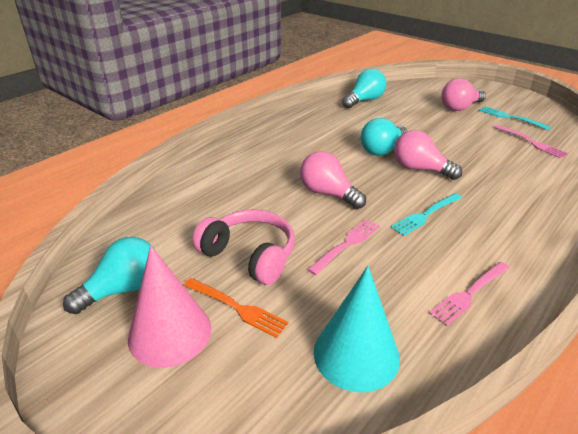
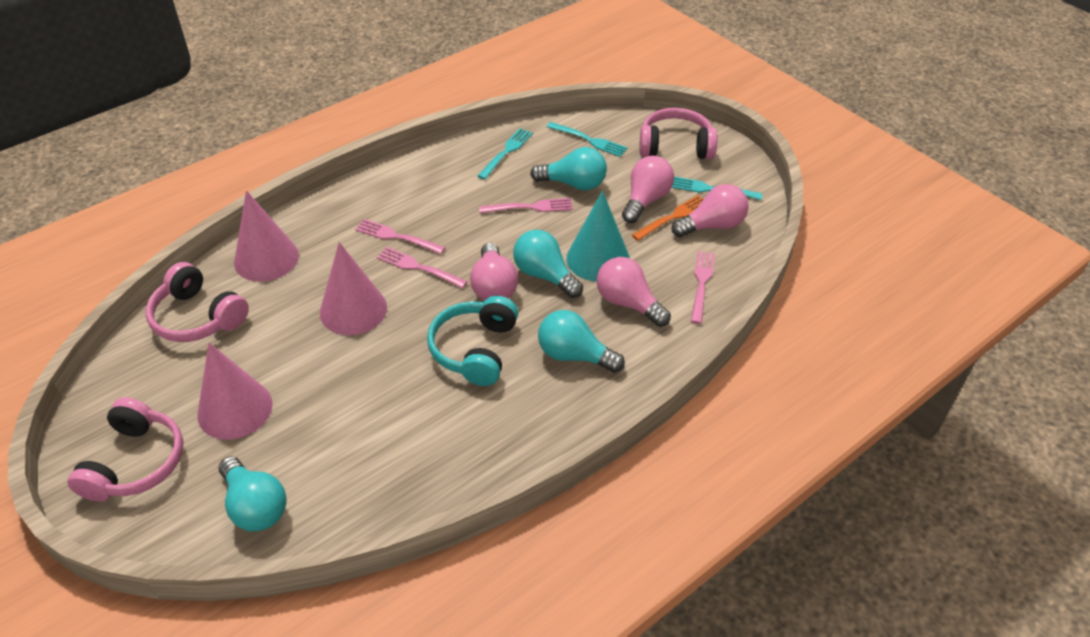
pink cone: [128,246,211,368] = 1 -> [197,343,273,440] [234,190,299,282] [320,242,387,335] = 3
pink fork: [307,219,380,275] [429,262,510,326] [494,125,568,158] = 3 -> [355,219,446,254] [377,247,468,288] [479,198,573,213] [691,251,715,324] = 4
pink headphones: [192,209,295,285] = 1 -> [67,397,183,502] [146,262,249,342] [639,108,717,159] = 3
pink light bulb: [300,151,366,209] [394,130,462,180] [441,79,486,111] = 3 -> [470,243,518,301] [597,257,671,327] [622,156,674,223] [672,184,749,237] = 4
turquoise fork: [390,193,462,236] [479,106,551,130] = 2 -> [478,128,533,180] [547,122,628,157] [672,177,763,200] = 3
turquoise headphones: none = 0 -> [427,296,518,386] = 1
turquoise light bulb: [63,237,155,314] [342,69,386,108] [361,118,407,156] = 3 -> [218,456,286,531] [513,230,583,298] [530,147,607,190] [538,310,625,373] = 4

